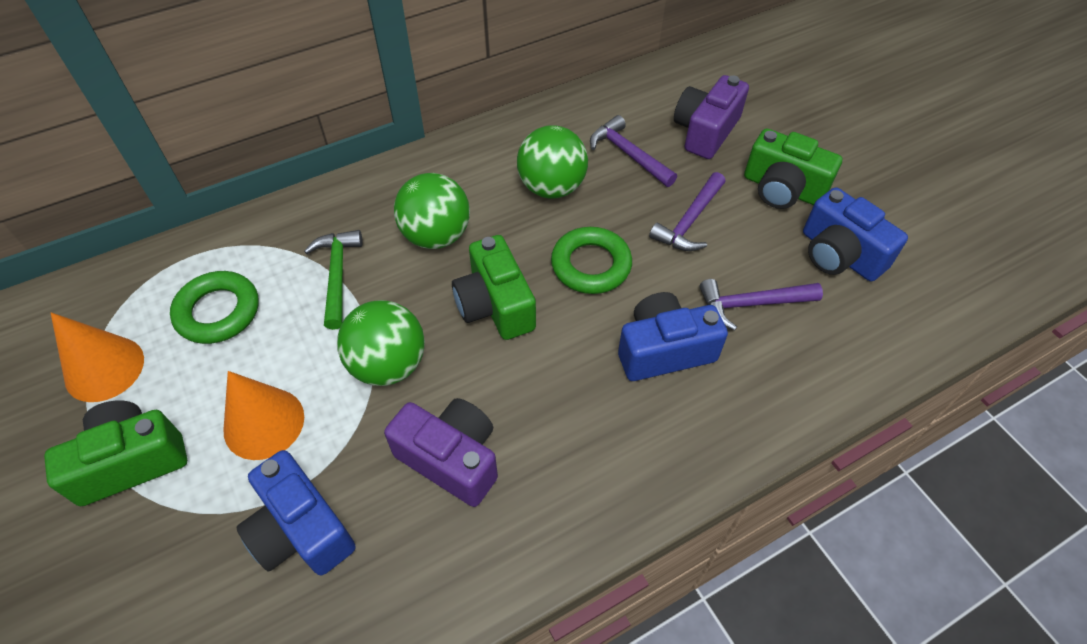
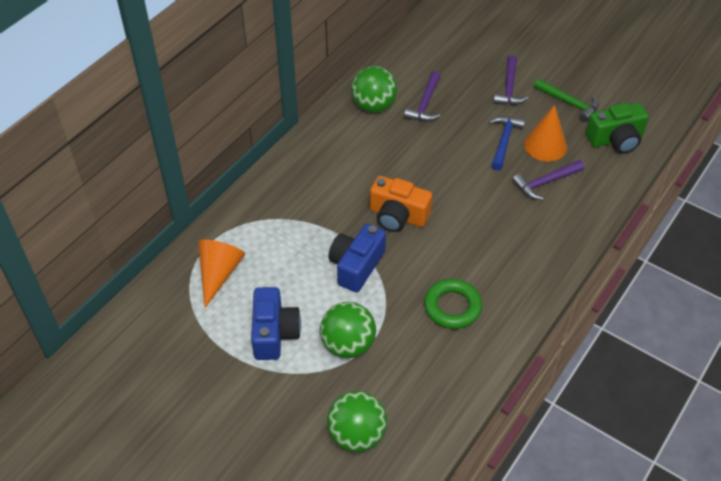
blue camera: [236,450,356,575] [618,292,728,381] [803,187,908,281] = 3 -> [251,287,301,360] [328,224,386,292] = 2
blue hammer: none = 0 -> [489,116,525,171] = 1
green camera: [44,400,187,506] [452,235,536,340] [744,128,843,209] = 3 -> [586,103,649,154] = 1
green ring: [170,271,259,344] [551,227,632,294] = 2 -> [424,279,482,329] = 1
orange camera: none = 0 -> [370,176,432,232] = 1
purple camera: [384,398,498,507] [674,75,749,159] = 2 -> none = 0

